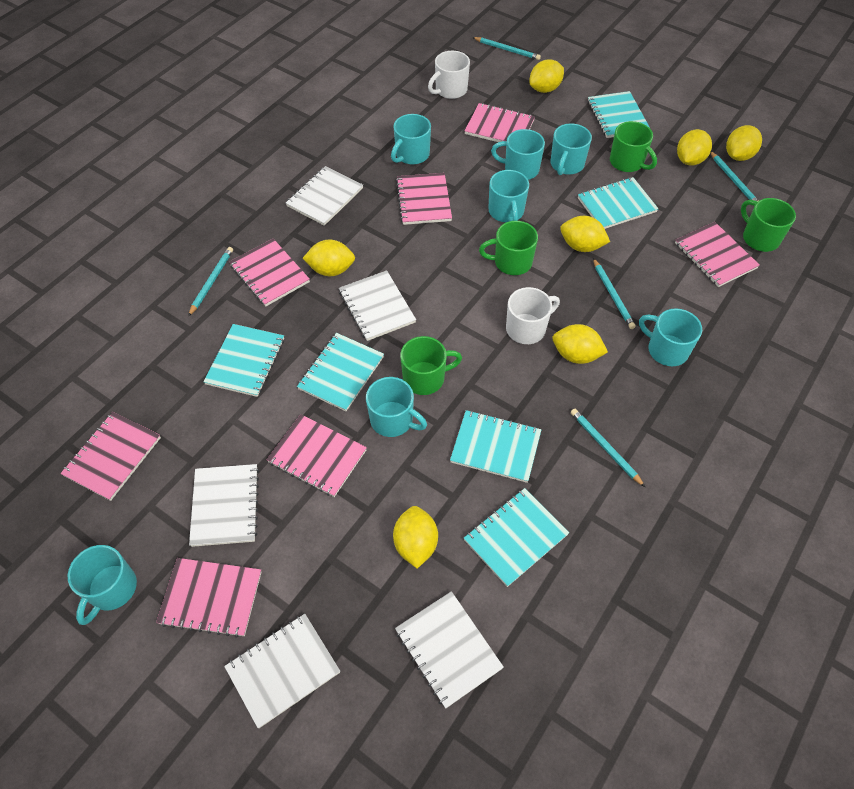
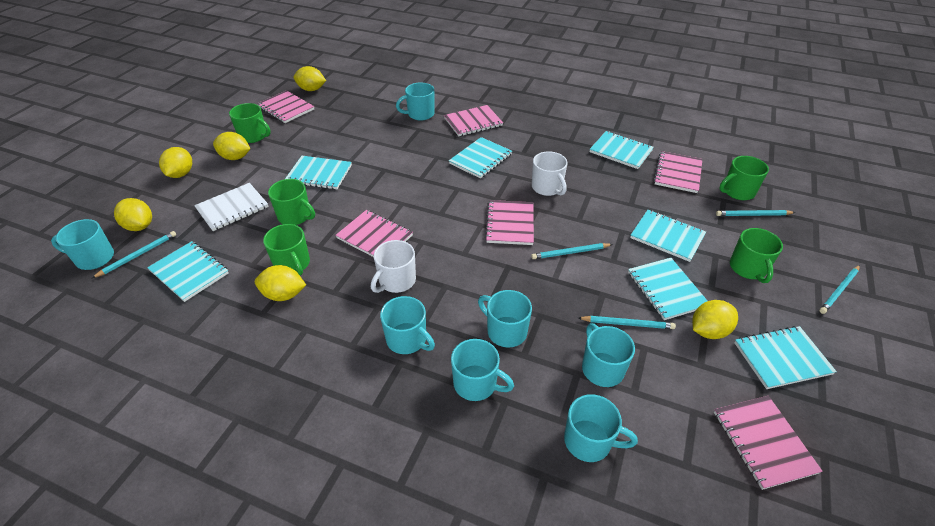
green mug: [400,336,462,395] [479,221,538,275] [610,121,657,172] [741,198,796,252] = 4 -> [229,103,271,143] [263,224,310,275] [268,179,315,225] [720,156,769,200] [730,228,783,283] = 5
pink notebook: [60,412,161,501] [156,558,261,638] [229,239,310,306] [267,414,367,497] [396,173,452,225] [465,103,535,142] [675,222,760,287] = 7 -> [257,90,314,123] [335,210,413,257] [444,105,503,136] [485,200,534,245] [654,151,703,193] [714,396,823,490] = 6
turquoise notebook: [204,324,284,397] [297,333,384,411] [450,410,541,483] [464,488,569,587] [578,177,659,229] [588,91,650,138] = 6 -> [147,241,229,302] [285,156,352,189] [449,137,512,179] [590,131,654,169] [628,258,708,320] [630,210,706,262] [734,326,837,389] = 7
white notebook: [189,464,259,547] [224,614,340,728] [286,166,363,226] [339,270,416,341] [395,591,504,709] = 5 -> [194,183,269,231] = 1
yellow lemon: [303,239,355,276] [393,506,438,568] [529,59,564,93] [552,324,608,364] [560,216,610,252] [677,129,712,165] [726,125,762,161] = 7 -> [114,198,152,231] [159,147,192,178] [213,132,250,160] [255,265,306,301] [293,66,326,91] [692,300,738,339] = 6

